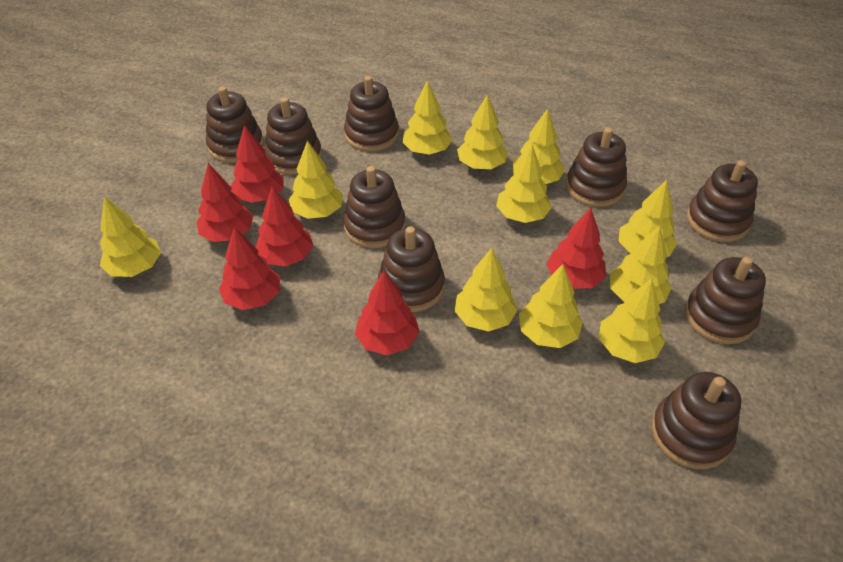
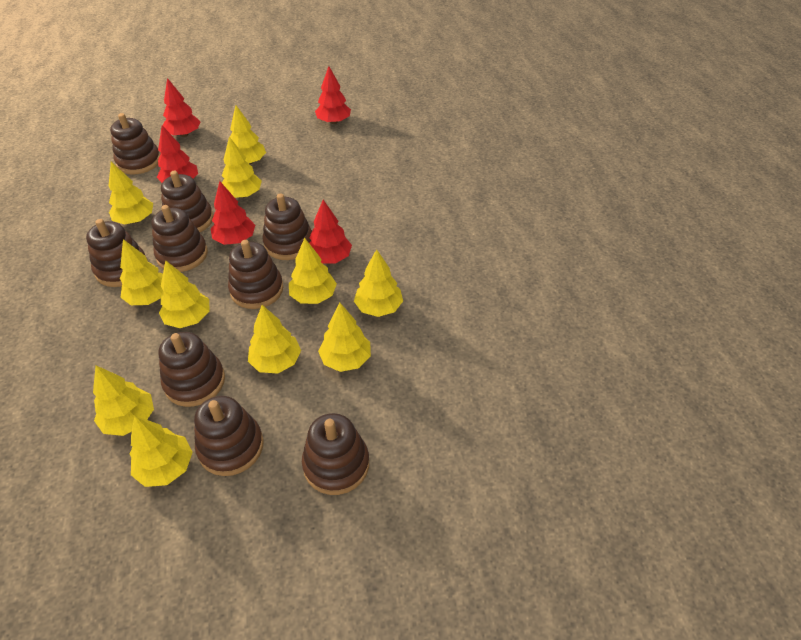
red tree: [197,163,254,242] [219,227,280,310] [230,125,283,203] [256,186,314,266] [355,271,420,355] [546,208,606,289] = 6 -> [157,125,198,183] [163,78,201,137] [211,181,255,245] [309,200,352,264] [315,66,351,124] = 5

